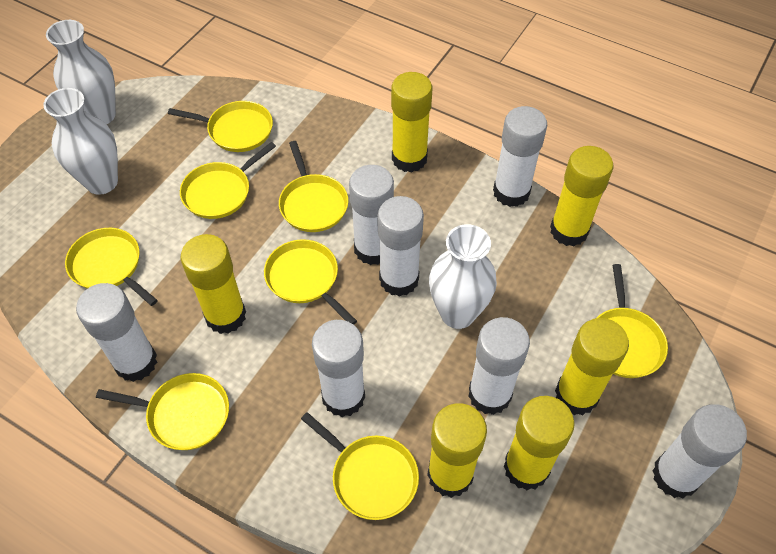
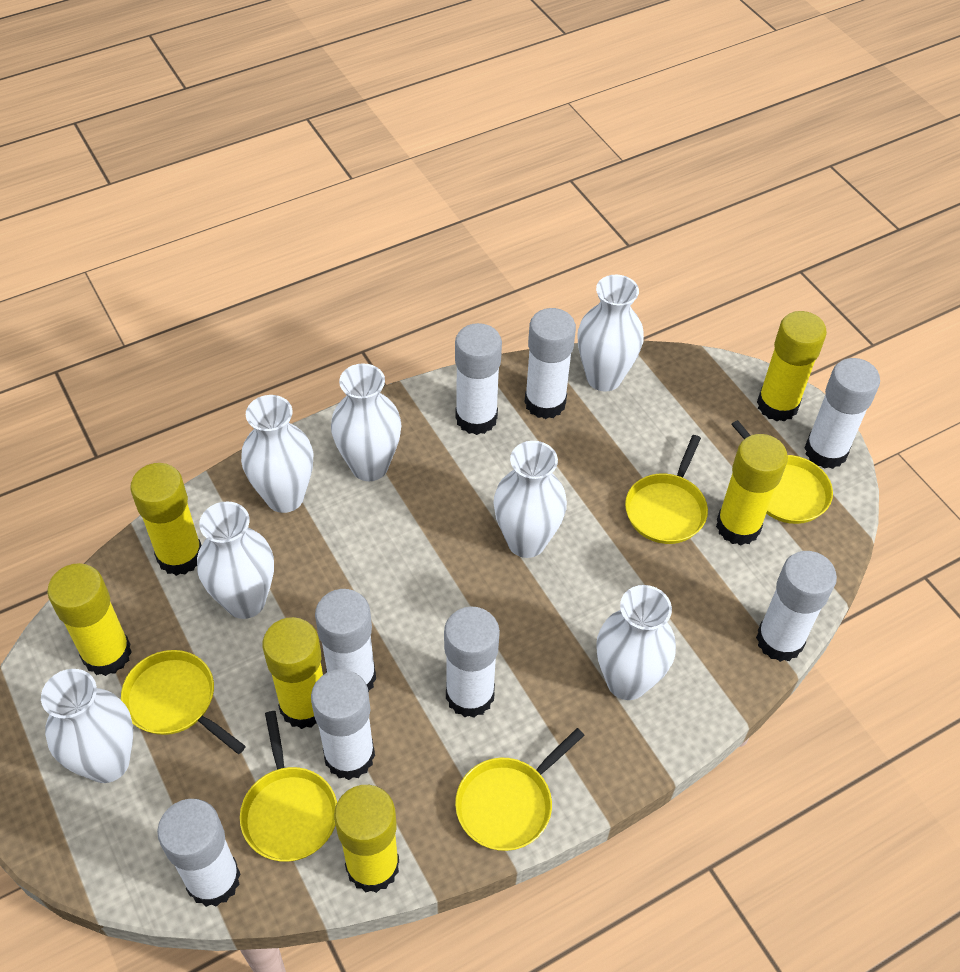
white glue stick: [76,283,157,382] [312,320,365,417] [349,165,394,265] [377,196,424,297] [468,317,530,415] [493,106,547,207] [652,404,747,499] = 7 -> [157,799,240,907] [311,669,375,780] [315,589,376,693] [444,606,500,718] [455,323,502,435] [524,308,576,419] [756,551,837,662] [805,358,880,469] = 8
white vase: [43,88,118,195] [46,20,116,124] [429,224,497,329] = 3 -> [41,669,133,783] [197,501,274,619] [241,395,313,513] [331,363,401,481] [493,441,567,558] [577,275,644,392] [596,585,676,700] = 7
yellow pan: [65,228,158,306] [96,373,229,450] [168,101,273,152] [180,142,276,219] [264,239,357,325] [279,141,348,232] [301,412,419,520] [597,264,668,378] = 8 -> [121,650,246,754] [240,711,337,862] [455,728,585,851] [625,435,708,544] [731,420,833,524] = 5

